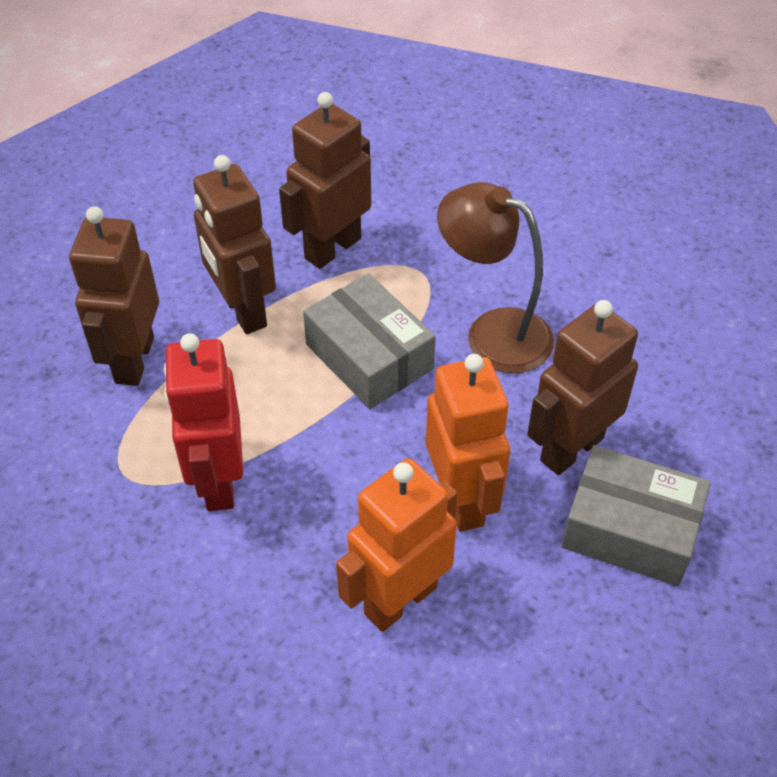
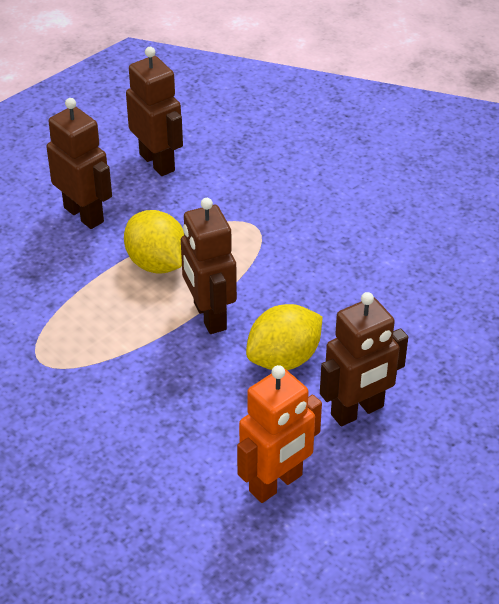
brown lamp: [437,182,554,374] = 1 -> none = 0
grey box: [303,273,436,409] [561,445,711,586] = 2 -> none = 0
orange robot: [336,458,457,632] [426,354,510,532] = 2 -> [237,365,322,503] = 1
red robot: [164,333,243,511] = 1 -> none = 0
yellow lemon: none = 0 -> [124,210,184,274] [246,304,323,370] = 2

